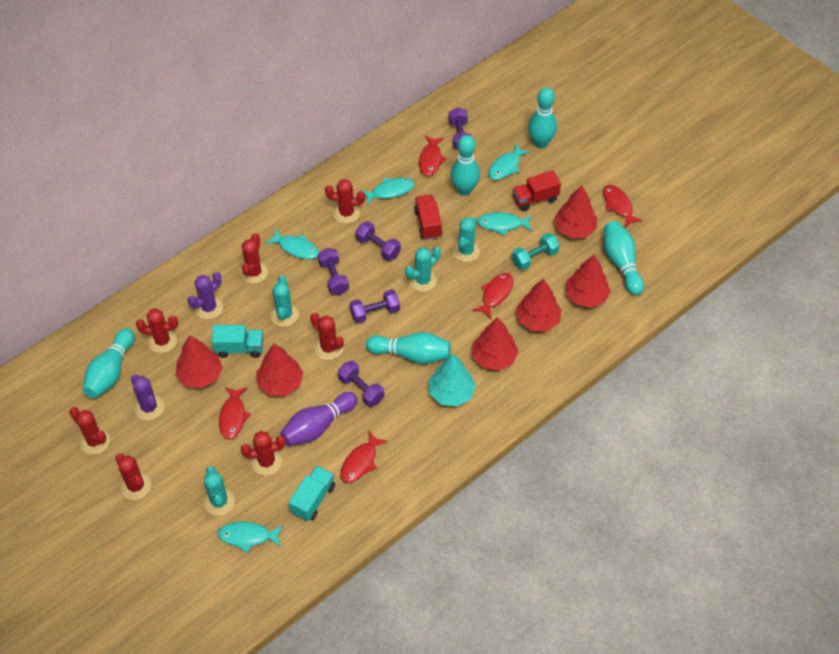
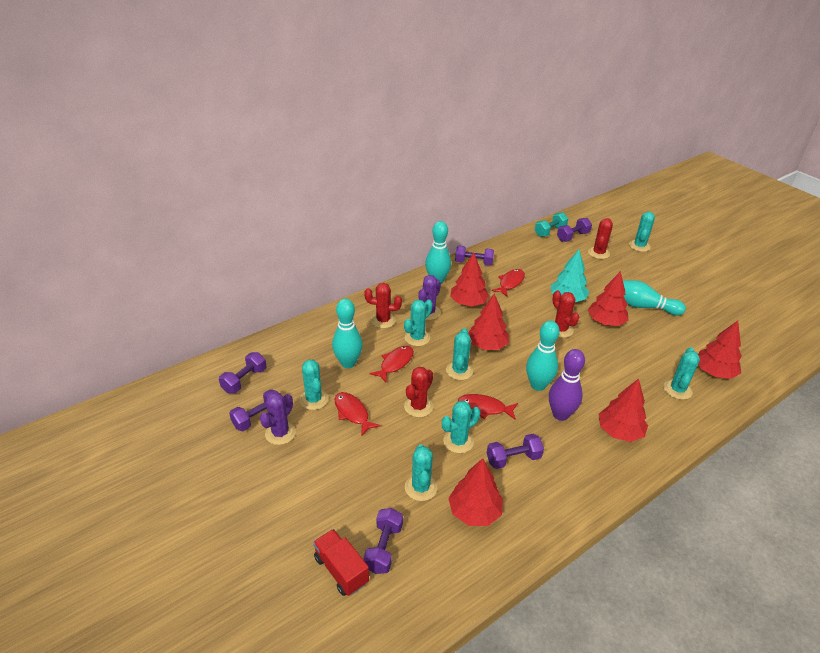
purple dumbbell: [318,248,349,295] [338,361,384,407] [350,289,400,323] [355,221,401,261] [449,108,472,150] = 5 -> [219,352,266,393] [229,389,278,431] [363,508,403,574] [455,246,494,266] [487,434,544,469] [557,218,592,242] = 6
red cactus: [69,407,110,455] [116,454,152,500] [136,308,178,353] [240,233,268,284] [241,431,286,475] [310,313,344,360] [325,179,365,224] = 7 -> [364,283,402,328] [404,367,433,417] [552,290,580,338] [588,218,613,259] = 4
red fish: [219,387,251,440] [340,431,388,483] [419,136,447,176] [473,273,513,319] [603,185,643,228] = 5 -> [335,392,381,435] [370,346,414,382] [458,394,518,420] [492,269,525,297] = 4
red truck: [414,195,442,240] [512,170,561,211] = 2 -> [313,529,369,596] = 1
turquoise bowling pin: [83,328,135,398] [366,332,451,364] [451,135,480,196] [528,87,557,148] [604,221,644,295] = 5 -> [332,298,363,368] [425,221,451,284] [526,321,560,391] [623,280,686,316] = 4
turquoise cactus: [204,466,235,516] [271,275,299,327] [405,247,441,292] [453,217,480,262] = 4 -> [299,360,328,410] [404,299,433,346] [405,444,437,501] [442,401,480,453] [446,328,473,380] [629,212,655,252] [664,347,700,400] = 7
turquoise fish: [218,522,283,553] [265,229,320,259] [360,178,415,205] [477,212,532,236] [488,144,531,180] = 5 -> none = 0
turquoise truck: [211,325,263,358] [289,466,335,521] = 2 -> none = 0

